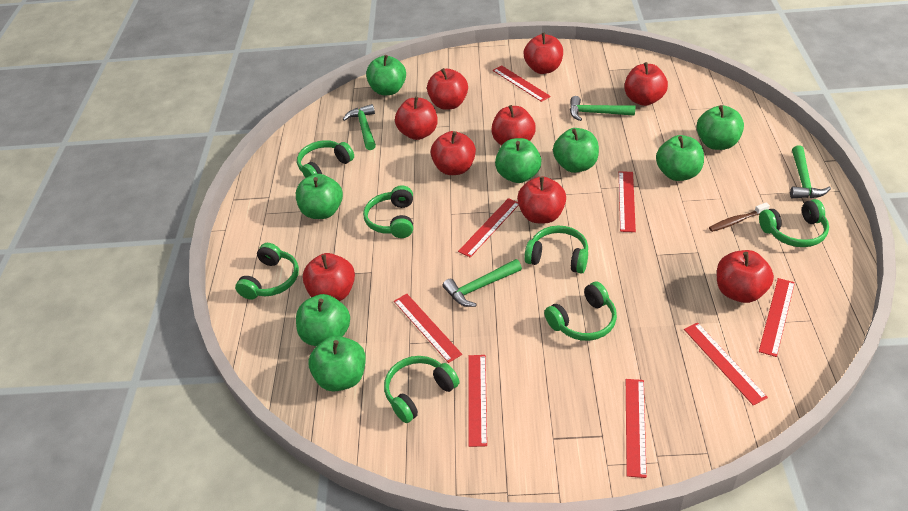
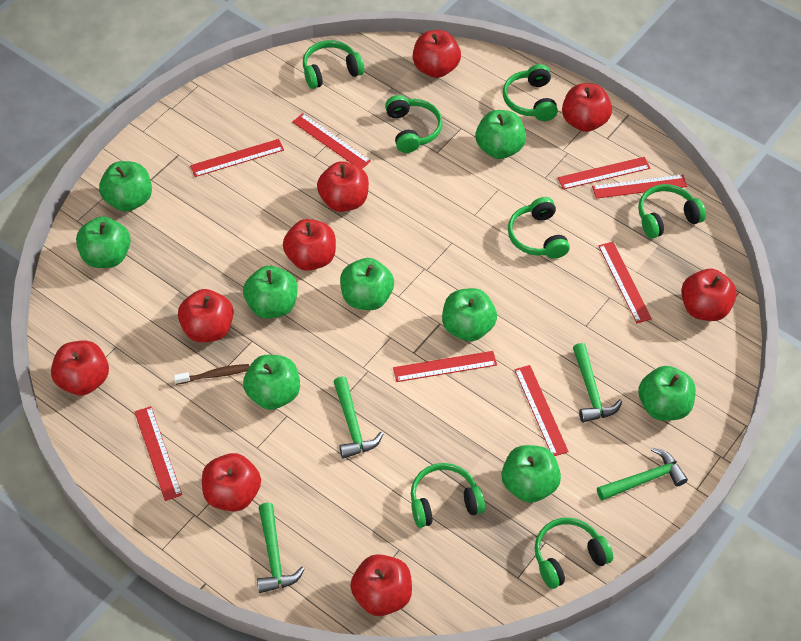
green apple: [296,174,343,219] [296,294,350,346] [309,336,366,391] [366,55,406,95] [495,138,541,183] [553,128,599,173] [656,135,704,181] [697,105,744,150] = 8 -> [76,216,131,268] [99,161,152,212] [243,266,298,318] [243,355,300,410] [340,258,394,310] [442,288,497,341] [476,110,526,159] [502,445,561,503] [638,366,696,421] = 9

